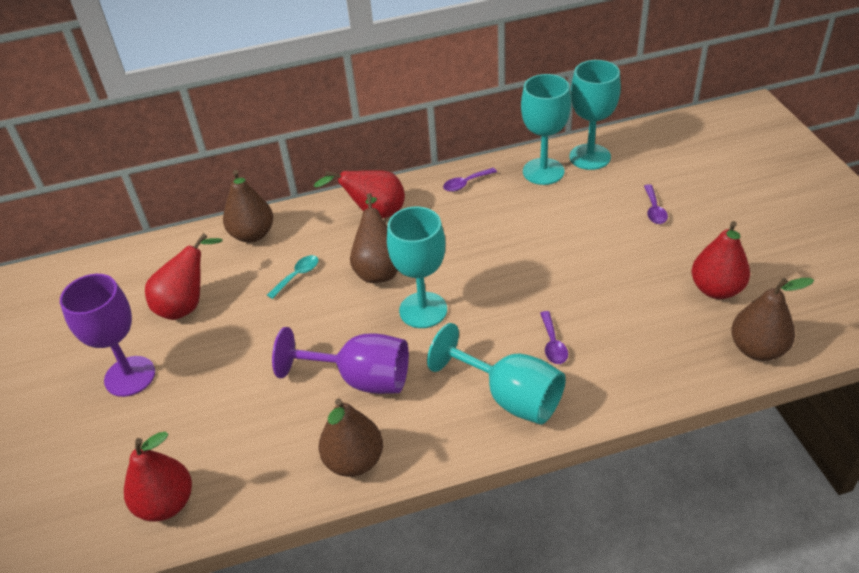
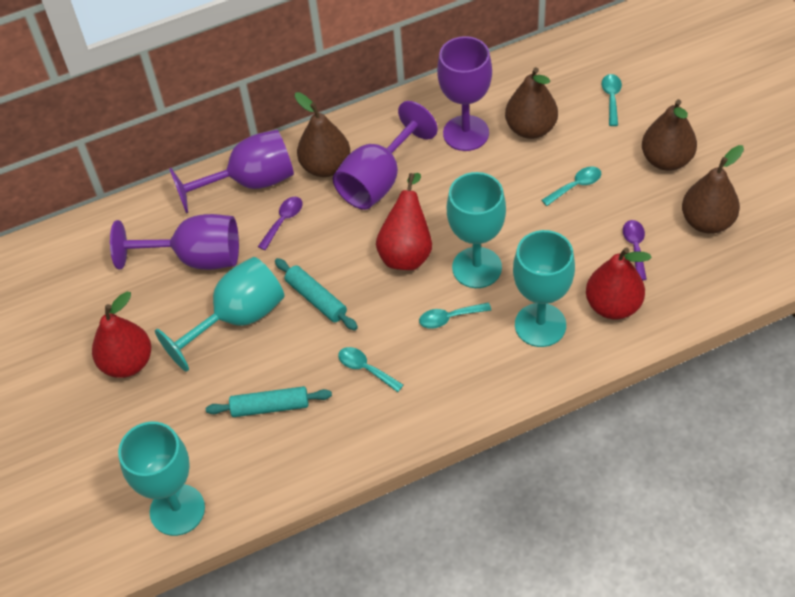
purple goblet: [60,274,155,397] [272,327,409,394] = 2 -> [110,214,239,270] [169,130,294,213] [333,101,438,210] [437,36,492,151] = 4
purple spoon: [443,168,497,192] [540,311,568,364] [644,184,668,224] = 3 -> [258,197,303,250] [623,220,647,281] = 2
red pear: [124,432,192,521] [145,233,223,320] [314,170,405,218] [692,221,750,299] = 4 -> [92,292,151,378] [376,173,432,270] [586,247,652,319] = 3
turquoise rolling pin: none = 0 -> [206,386,332,417] [275,258,358,330] = 2
turquoise spoon: [267,255,319,299] = 1 -> [338,347,403,392] [419,303,491,329] [542,167,601,206] [601,74,622,126] = 4

